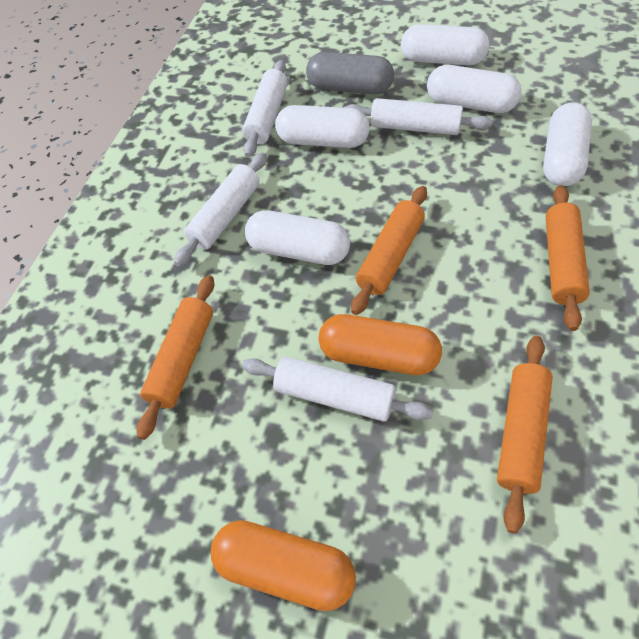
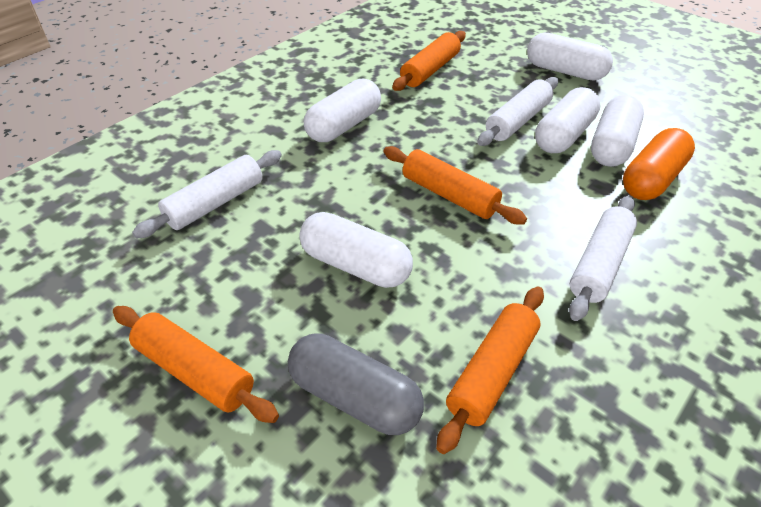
orange capsule: [211,520,356,611] [318,314,442,375] = 2 -> [623,128,695,200] = 1
white rolling pin: [174,152,267,266] [242,60,288,158] [242,356,433,422] [344,98,492,135] = 4 -> [132,150,282,239] [477,77,558,146] [569,196,637,321] = 3

